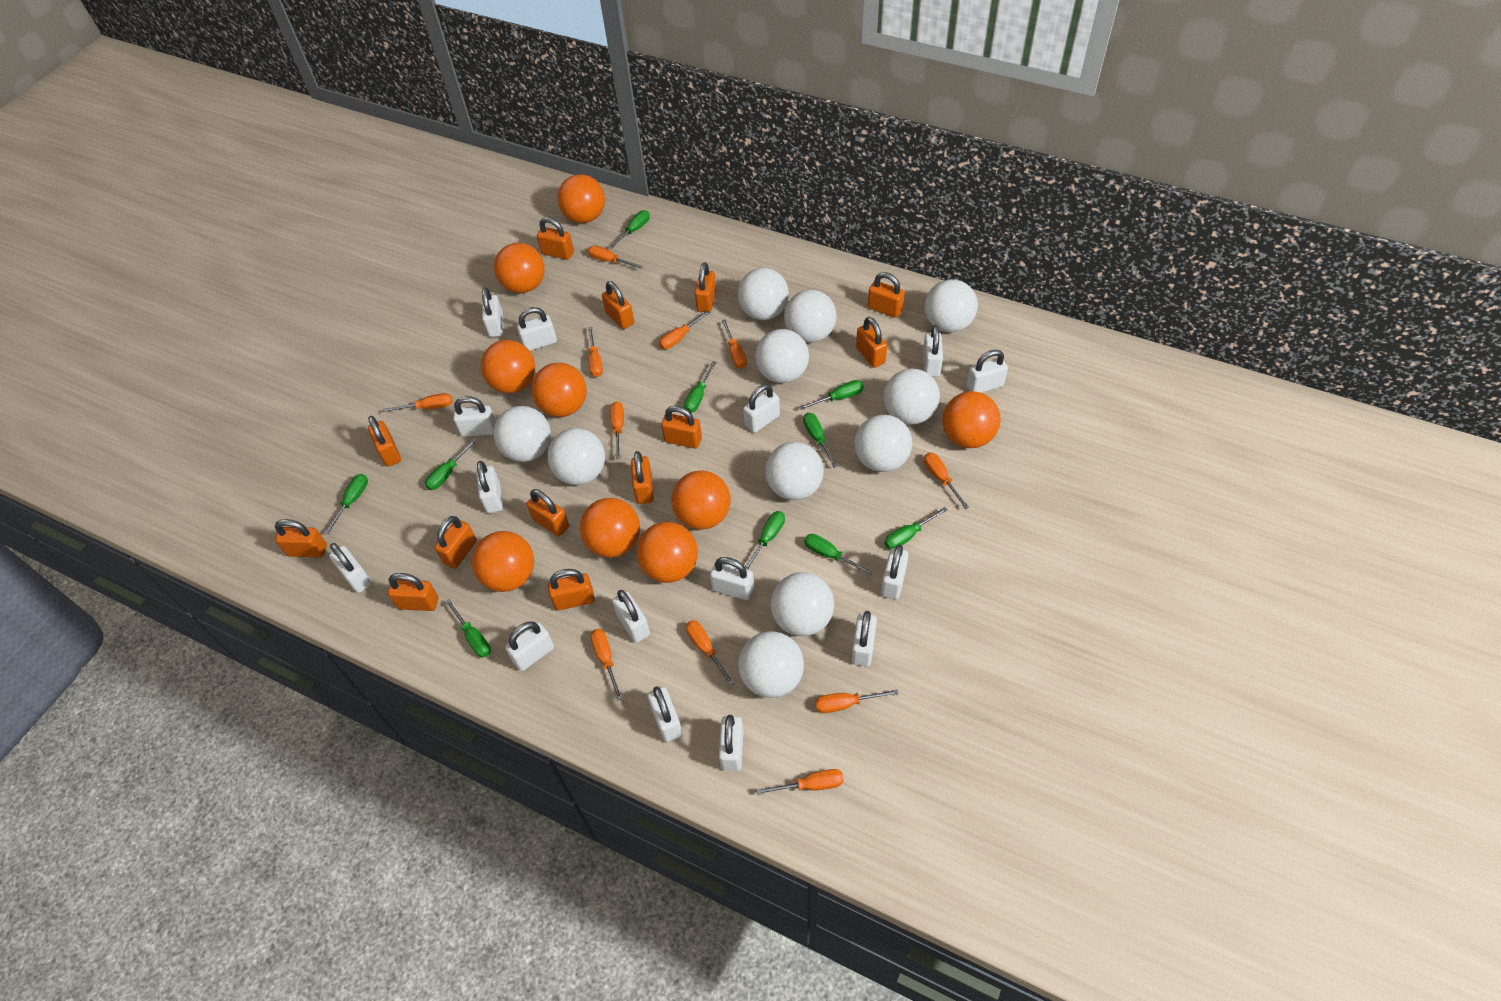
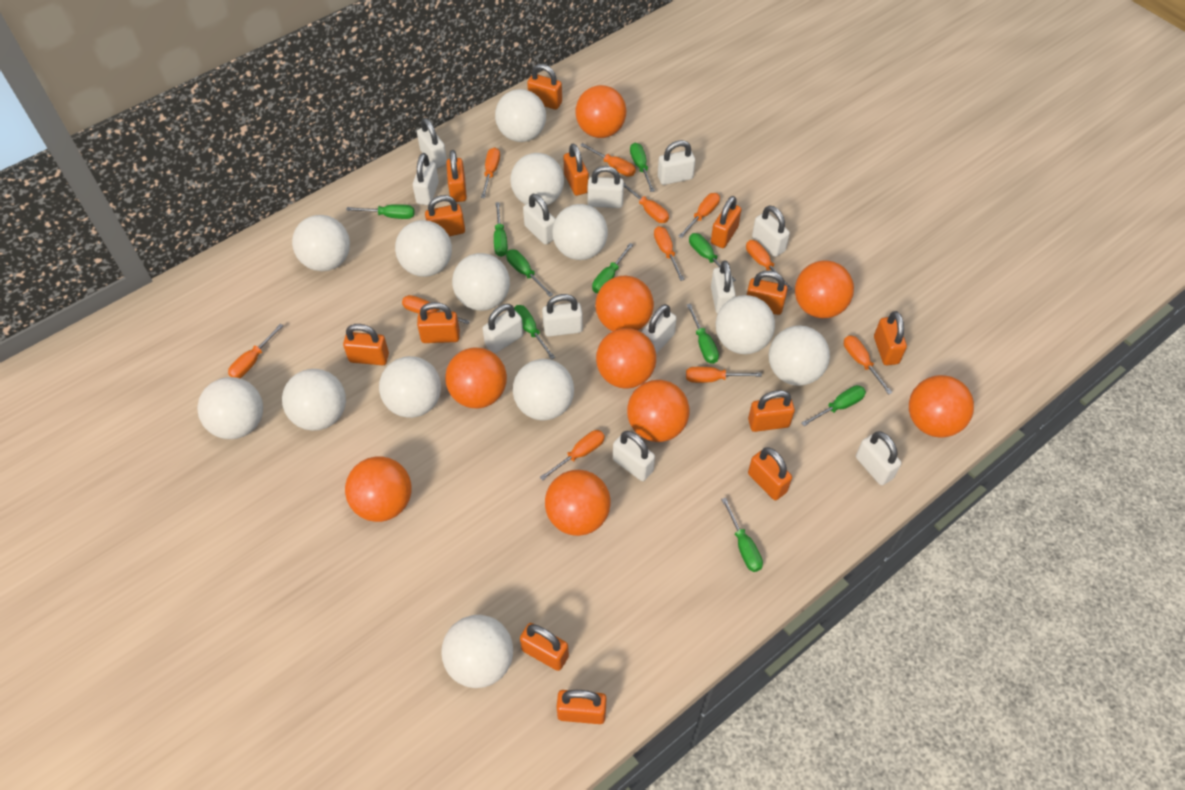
white ball: [494,406,551,462] [547,428,605,485] [738,268,789,320] [738,631,804,698] [755,329,809,383] [765,442,824,500] [771,572,834,636] [784,290,836,343] [854,415,912,472] [883,368,940,425] [924,279,978,333] = 11 -> [197,377,263,439] [282,369,346,431] [292,215,350,271] [379,356,441,418] [395,220,452,277] [441,615,513,688] [452,253,510,311] [495,89,546,142] [510,153,564,205] [513,359,574,420] [552,204,608,260] [716,295,775,354] [769,325,830,386] = 13
white padlock: [329,543,372,593] [453,396,496,437] [476,461,503,513] [482,287,503,337] [505,621,554,671] [517,307,557,351] [612,590,650,643] [648,686,682,742] [710,557,754,600] [719,715,743,771] [743,384,780,433] [852,611,877,667] [881,545,909,599] [923,325,943,377] [966,350,1008,393] = 15 -> [413,153,439,205] [417,118,447,168] [483,304,523,354] [523,194,555,245] [542,294,583,337] [588,166,624,208] [613,431,655,481] [642,304,677,354] [658,140,695,185] [711,260,736,314] [752,205,790,257] [856,431,901,485] = 12

